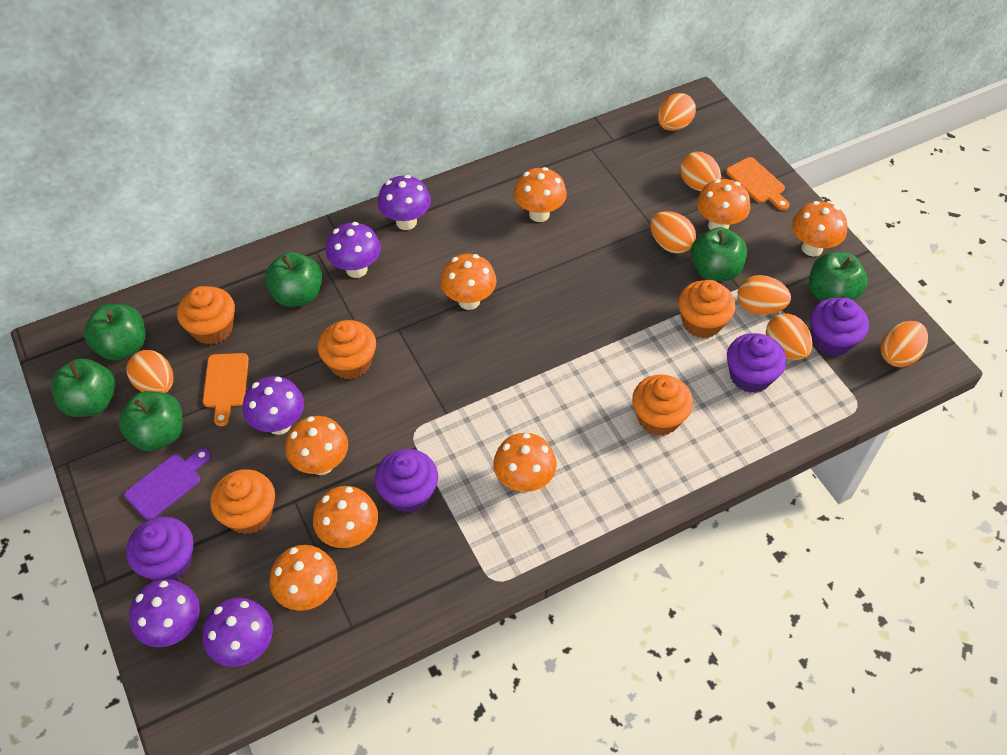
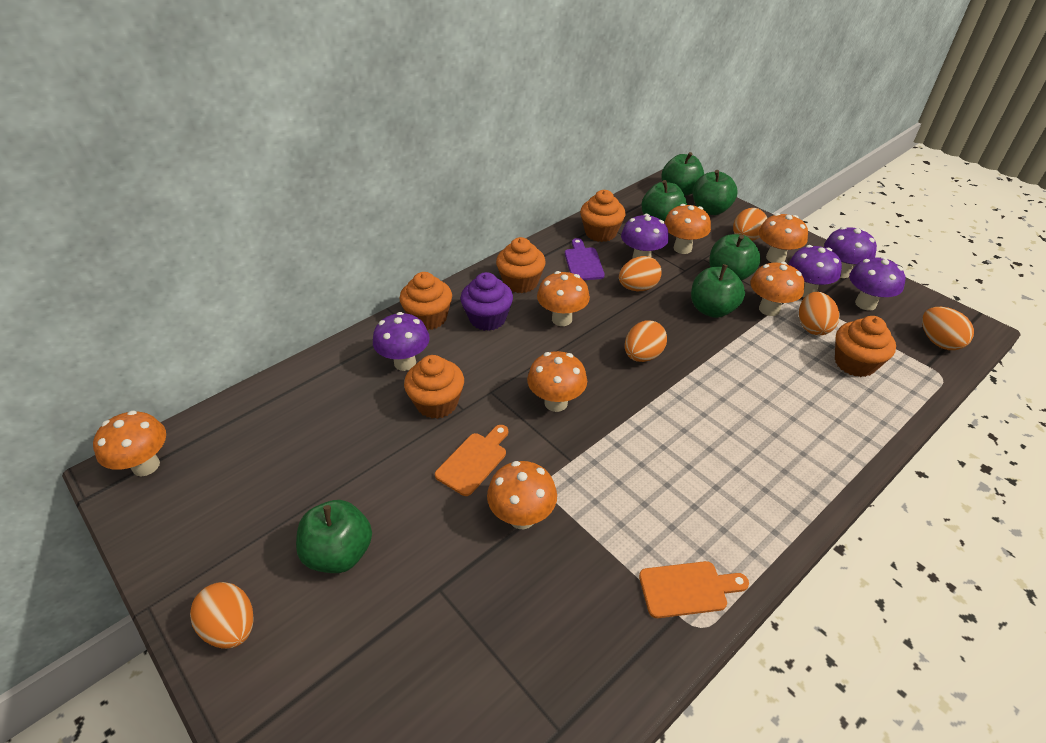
orange egg: [127,350,173,393] [650,211,696,254] [658,93,696,131] [680,152,721,191] [737,275,791,315] [766,313,813,360] [880,321,928,367] = 7 -> [190,582,254,649] [619,256,662,291] [625,320,667,362] [733,208,767,241] [799,292,840,335] [922,307,974,350] = 6
orange mushroom: [270,545,337,611] [285,416,348,475] [313,486,378,548] [440,254,497,310] [493,433,557,492] [514,167,567,222] [697,179,750,230] [792,201,847,256] = 8 -> [93,410,166,476] [487,461,557,529] [527,351,587,412] [537,271,590,326] [664,204,711,254] [750,262,804,316] [758,213,808,263] = 7
purple cupcake: [126,517,194,581] [375,449,438,513] [727,333,786,393] [810,298,869,356] = 4 -> [461,272,513,331] = 1

